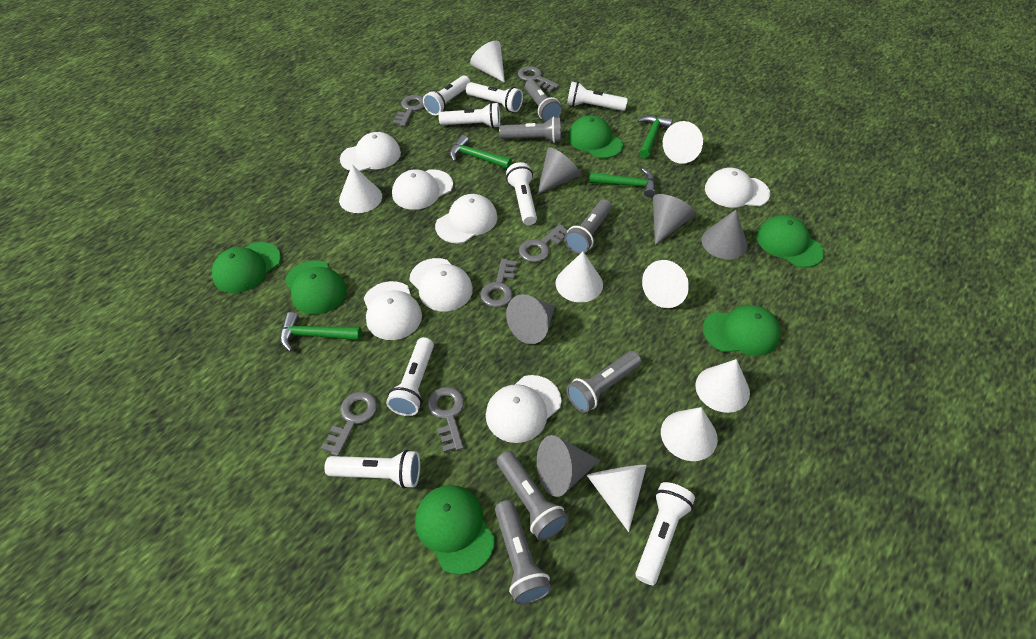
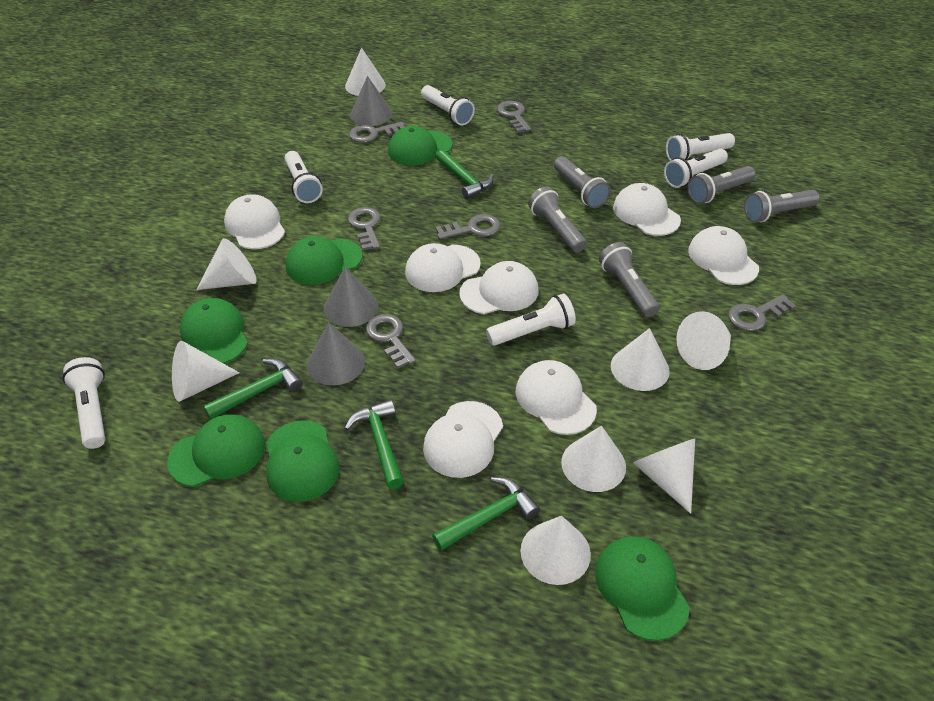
grey cone: [506,294,555,344] [537,147,581,195] [537,435,600,497] [653,194,695,245] [701,210,747,259] = 5 -> [307,323,365,385] [324,267,378,327] [350,76,392,126] = 3
grey flashlight: [495,500,552,605] [497,451,568,541] [499,117,561,143] [525,80,562,122] [564,199,612,254] [566,351,641,413] = 6 -> [528,187,587,253] [554,156,611,208] [599,242,659,317] [687,166,755,204] [744,190,820,222] = 5
white flashlight: [324,450,420,489] [386,337,434,416] [423,76,470,115] [439,102,500,128] [466,82,523,112] [506,162,537,225] [567,82,628,111] [635,482,695,585] = 8 -> [62,357,105,449] [285,151,323,203] [421,85,475,125] [486,294,576,346] [664,148,728,188] [666,133,735,161] = 6

